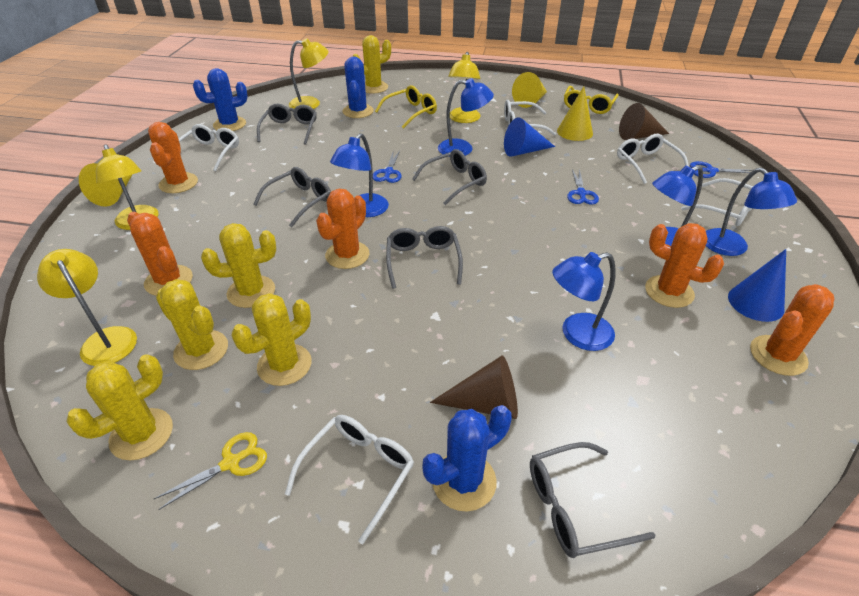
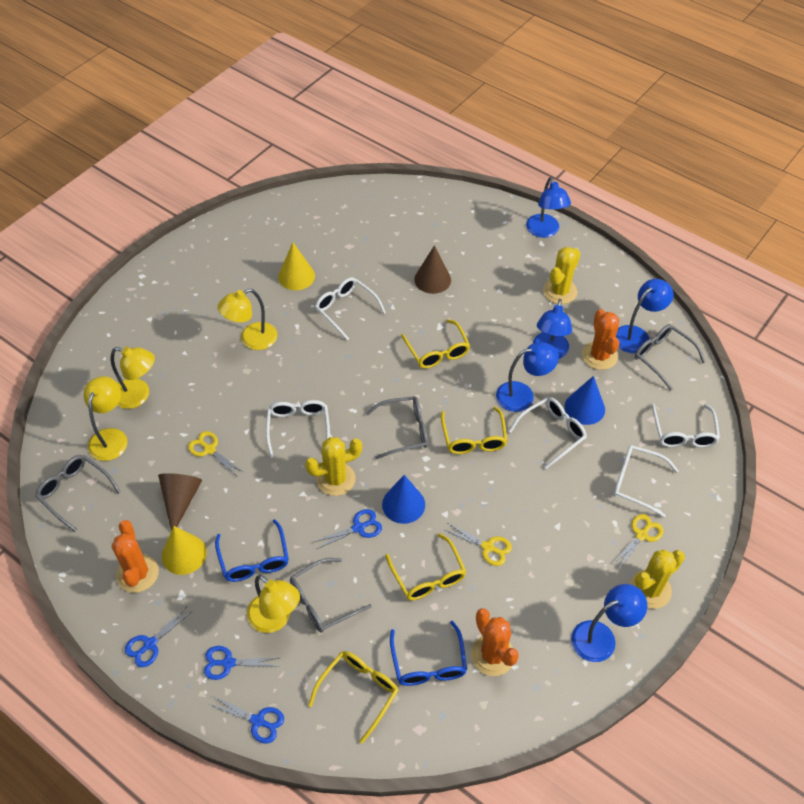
blue cactus: [193,68,248,131] [343,56,374,118] [423,405,512,512] = 3 -> none = 0
blue glasses: none = 0 -> [215,519,289,582] [390,621,467,686] = 2
blue scissors: [373,151,402,183] [567,169,599,205] [690,161,757,178] = 3 -> [125,606,191,667] [204,646,279,680] [209,696,284,743] [314,509,382,549] = 4
grey glasses: [253,167,331,227] [257,104,317,145] [386,226,463,289] [412,149,487,205] [530,442,656,558] = 5 -> [35,455,121,532] [290,558,372,633] [366,396,428,459] [635,324,705,390] = 4
orange cactus: [127,212,193,296] [148,122,198,193] [316,189,369,269] [645,223,724,308] [750,284,835,376] = 5 -> [112,520,159,593] [471,608,519,676] [582,309,619,370] = 3
yellow cactus: [66,354,173,461] [156,279,228,370] [201,223,276,308] [231,293,312,386] [352,35,391,94] = 5 -> [305,437,362,496] [543,247,581,304] [630,549,685,609] = 3
yellow cone: [79,163,133,207] [512,72,547,108] [557,86,593,141] = 3 -> [162,526,207,575] [278,242,315,290] = 2
yellow glasses: [375,85,437,129] [564,86,619,114] = 2 -> [308,651,399,744] [385,533,466,600] [401,319,470,368] [441,406,507,454] = 4
yellow scissors: [154,432,267,510] = 1 -> [188,431,244,477] [443,523,512,566] [614,514,664,569] = 3

